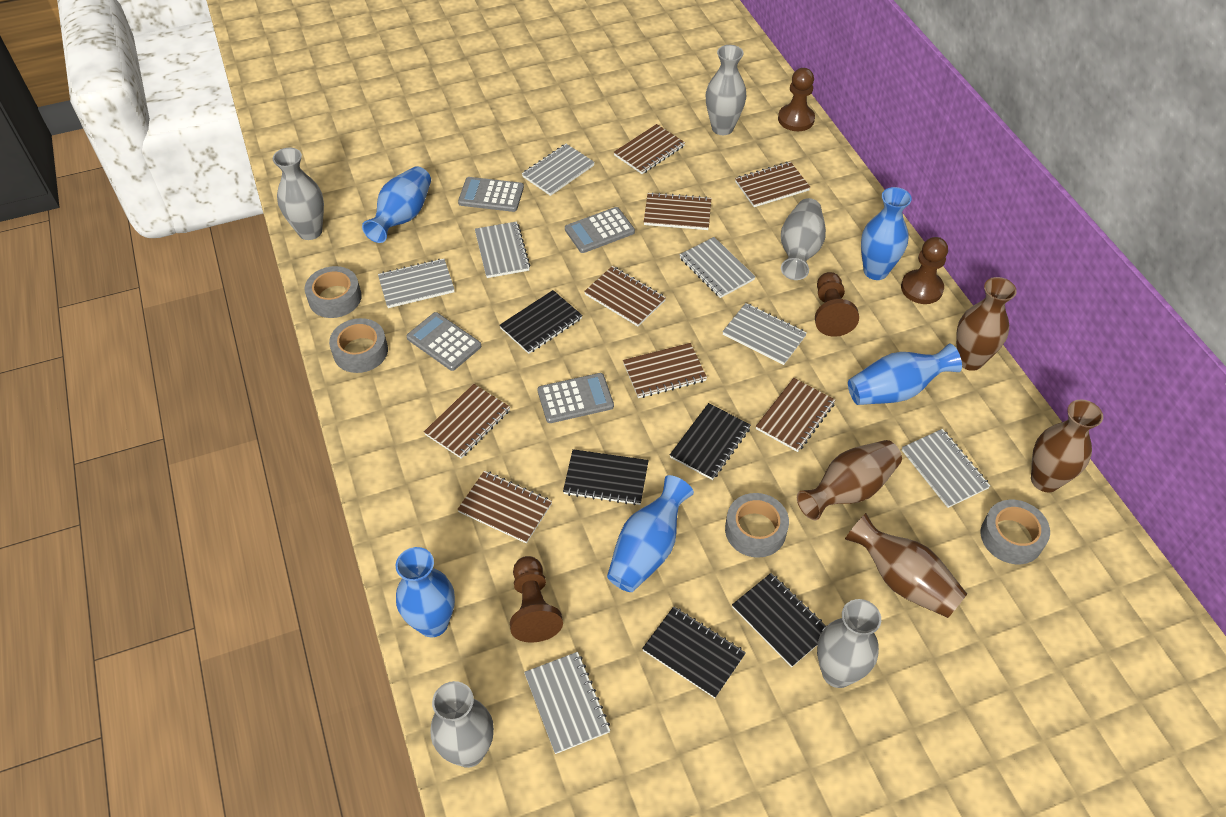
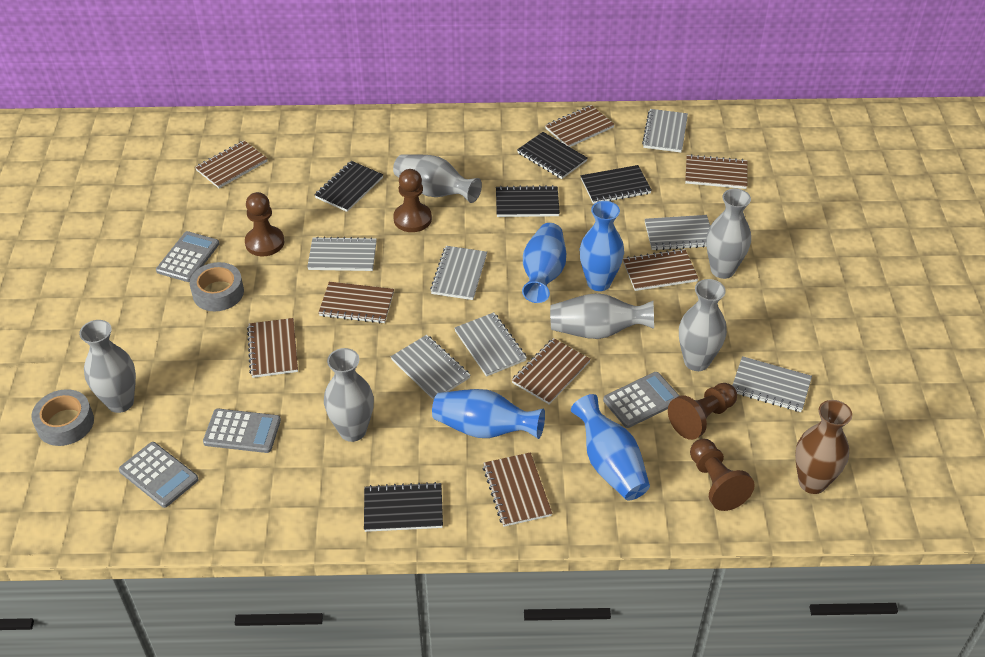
blue vase: [362,166,431,243] [396,547,455,637] [607,475,694,592] [848,344,962,405] [861,187,912,280] = 5 -> [432,389,545,439] [522,223,566,303] [571,394,650,501] [580,201,624,291] = 4
brown vase: [797,440,902,520] [845,513,967,618] [956,277,1017,371] [1031,399,1103,492] = 4 -> [795,400,852,494] = 1
grey tape: [305,266,362,318] [329,318,388,373] [725,493,789,558] [981,500,1050,564] = 4 -> [31,389,94,446] [190,262,244,311] = 2
grey vase: [273,148,324,240] [430,681,494,768] [706,45,746,135] [781,198,826,280] [817,599,881,688] = 5 -> [79,320,136,413] [324,348,374,442] [393,154,482,203] [550,293,654,339] [679,279,727,371] [706,188,751,279] = 6

